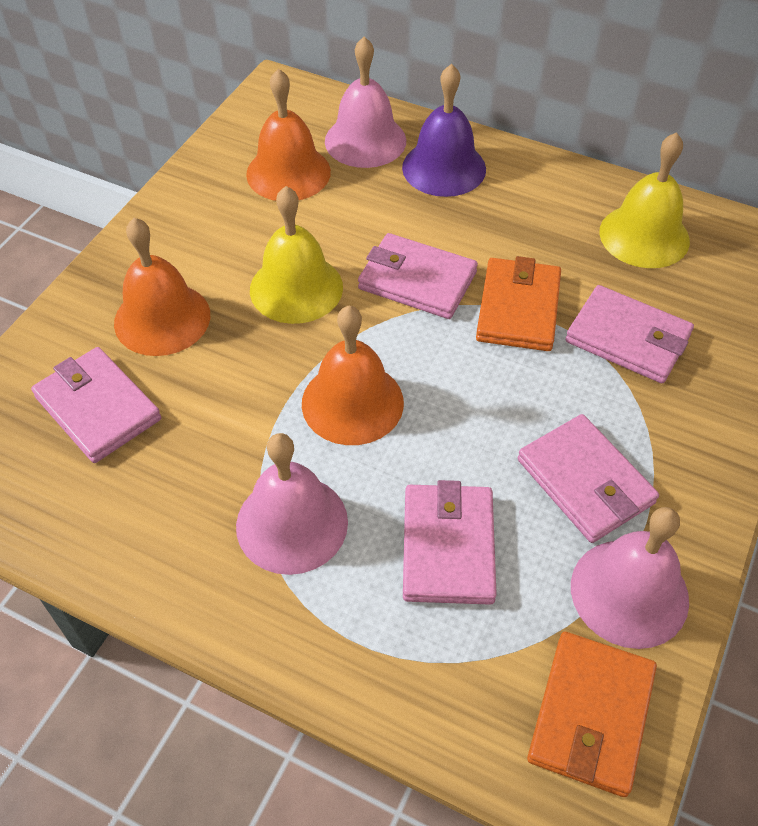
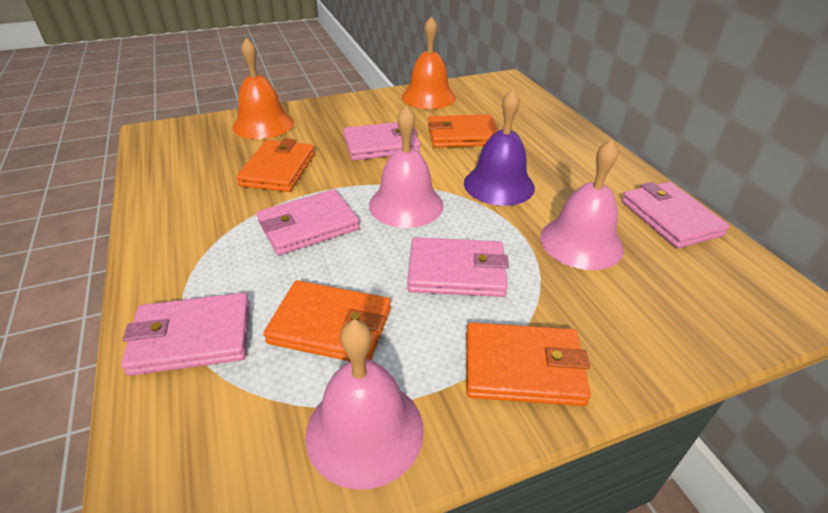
orange bell: [114,218,210,356] [246,68,331,201] [302,306,404,445] = 3 -> [232,38,294,139] [402,16,456,109] = 2
orange wallet: [476,256,561,351] [527,632,657,797] = 2 -> [236,138,315,192] [263,280,391,361] [428,114,499,148] [466,322,591,406] = 4
yellow bell: [250,186,343,324] [599,132,690,268] = 2 -> none = 0

